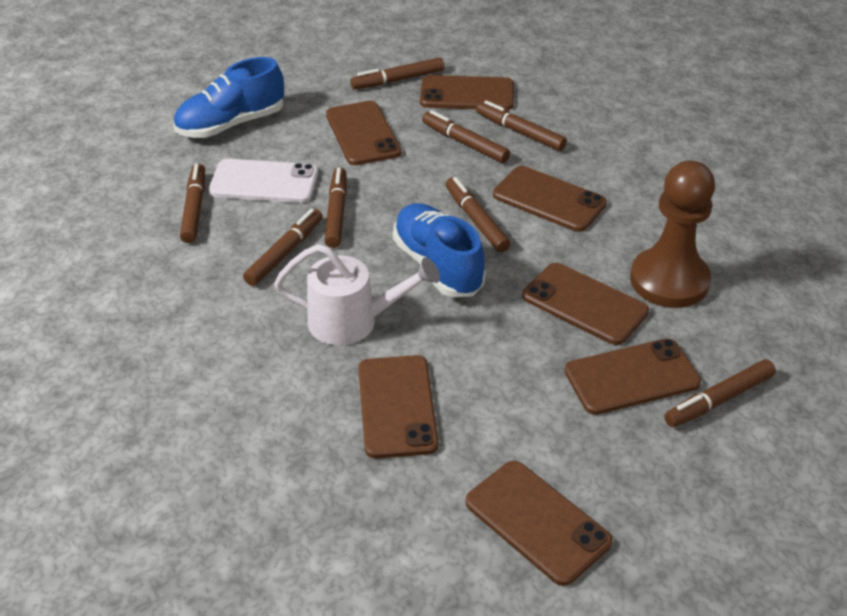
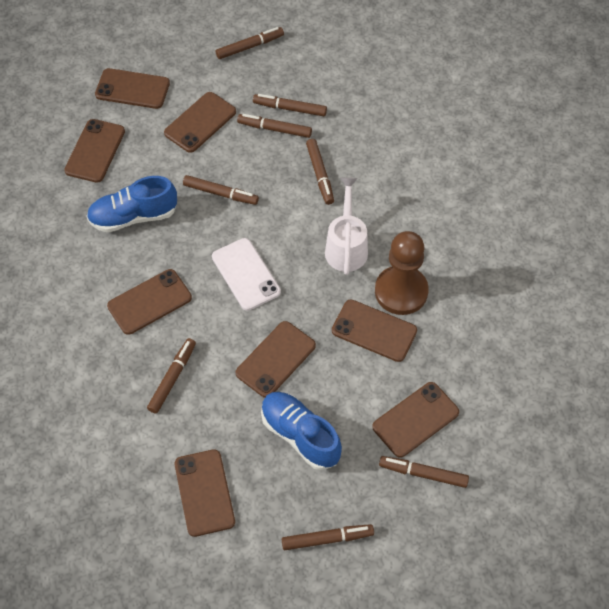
brown phone: [326,101,401,165] [358,355,439,459] [420,75,514,110] [465,461,613,586] [493,166,607,232] [523,263,649,345] [565,339,701,415] = 7 -> [64,119,125,183] [95,68,170,109] [107,269,192,335] [164,92,236,153] [174,449,235,537] [235,321,316,398] [332,300,417,362] [372,382,459,458] = 8

